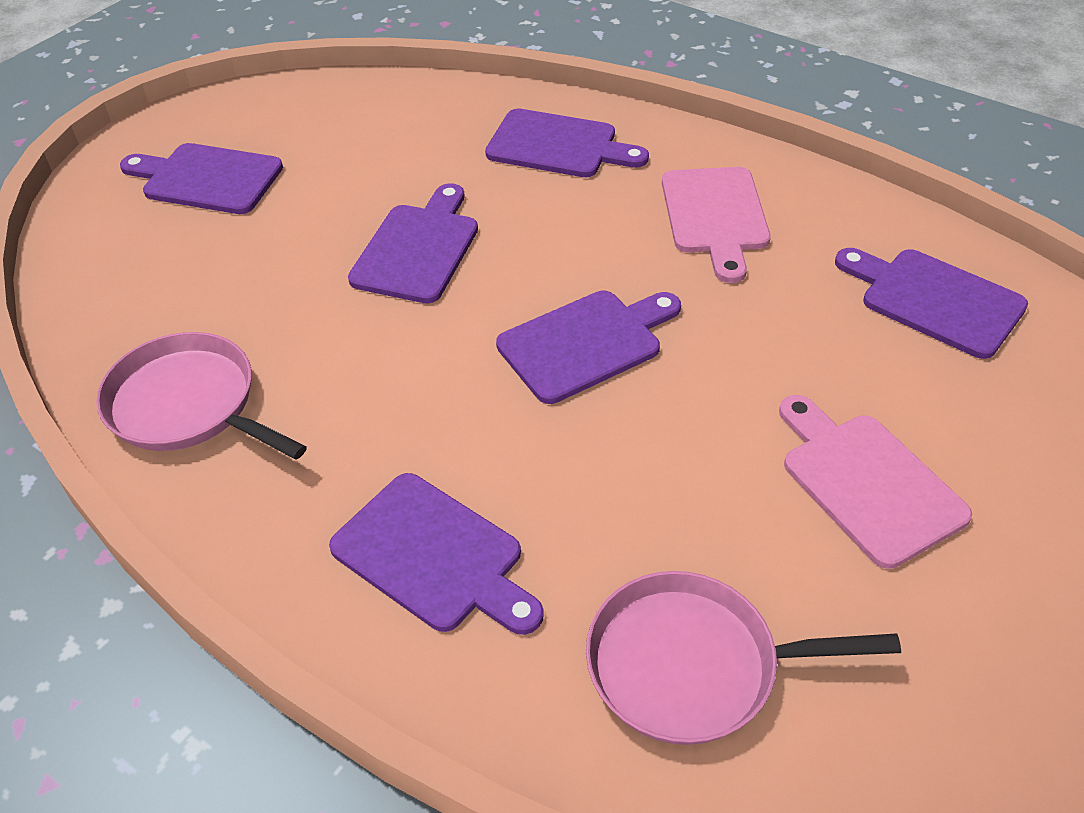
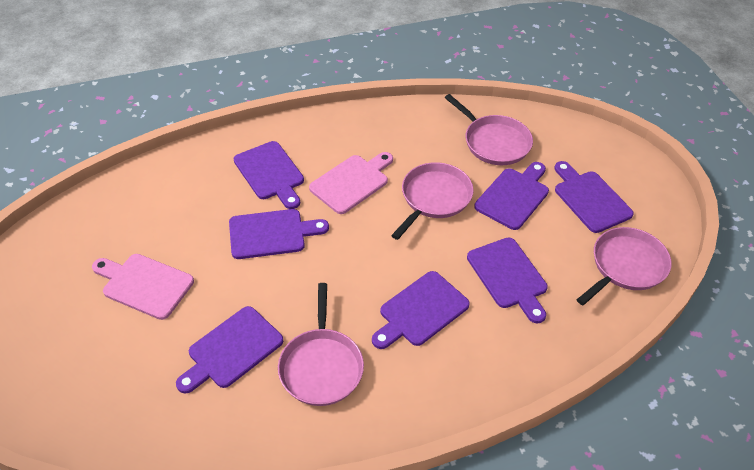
pink pan: [96,332,307,460] [586,571,901,745] = 2 -> [278,283,364,406] [391,162,474,240] [445,94,533,165] [577,227,672,305] = 4
purple cutting board: [120,143,283,214] [329,473,544,635] [348,183,478,303] [485,108,649,177] [496,291,681,404] [835,248,1028,359] = 6 -> [176,306,283,394] [229,209,329,259] [234,141,304,209] [372,271,470,349] [467,237,548,324] [474,162,549,230] [554,161,634,233] = 7

